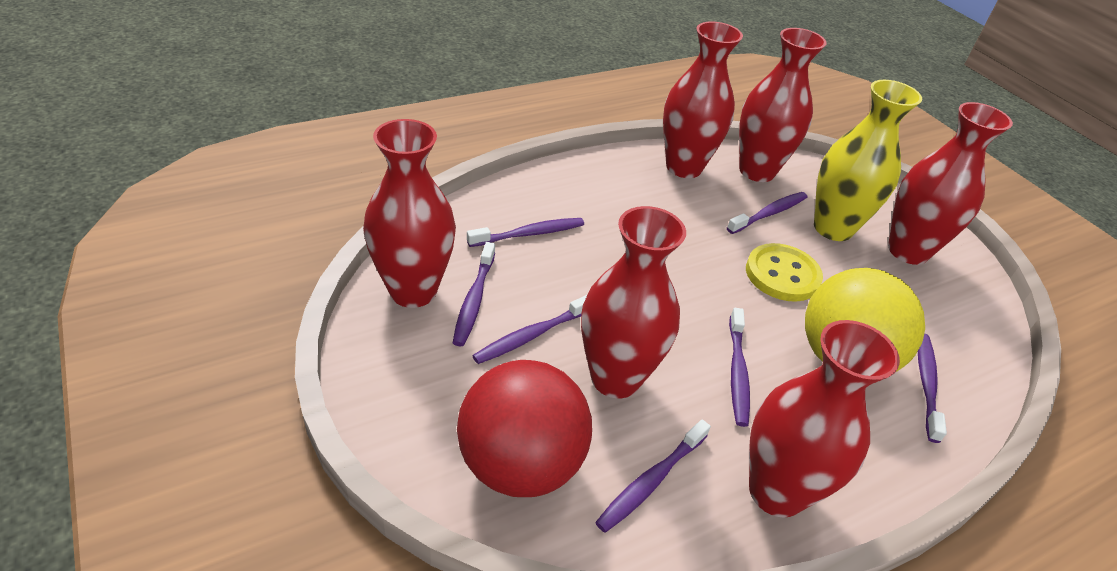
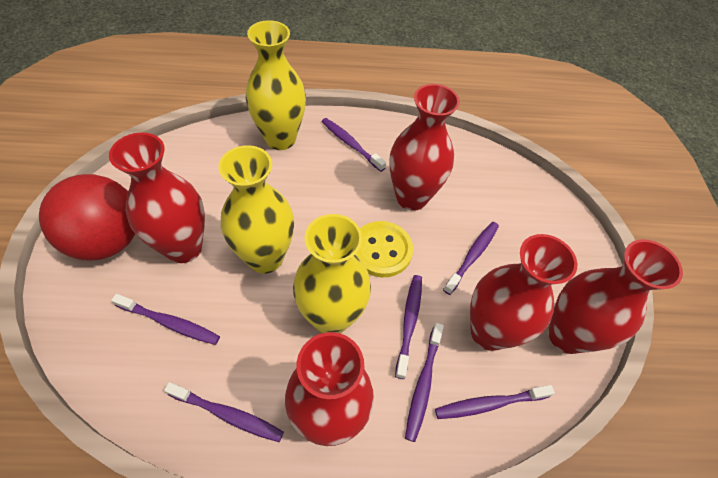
red vase: [363,119,456,308] [581,206,686,398] [663,22,743,178] [739,28,826,182] [749,320,900,518] [888,102,1013,265] = 6 -> [109,133,205,263] [285,332,374,446] [390,84,460,211] [470,234,577,351] [548,239,683,354] = 5
yellow ball: [805,268,925,372] = 1 -> none = 0
yellow vase: [814,80,922,241] = 1 -> [218,145,294,274] [246,20,306,150] [293,214,371,333] = 3

